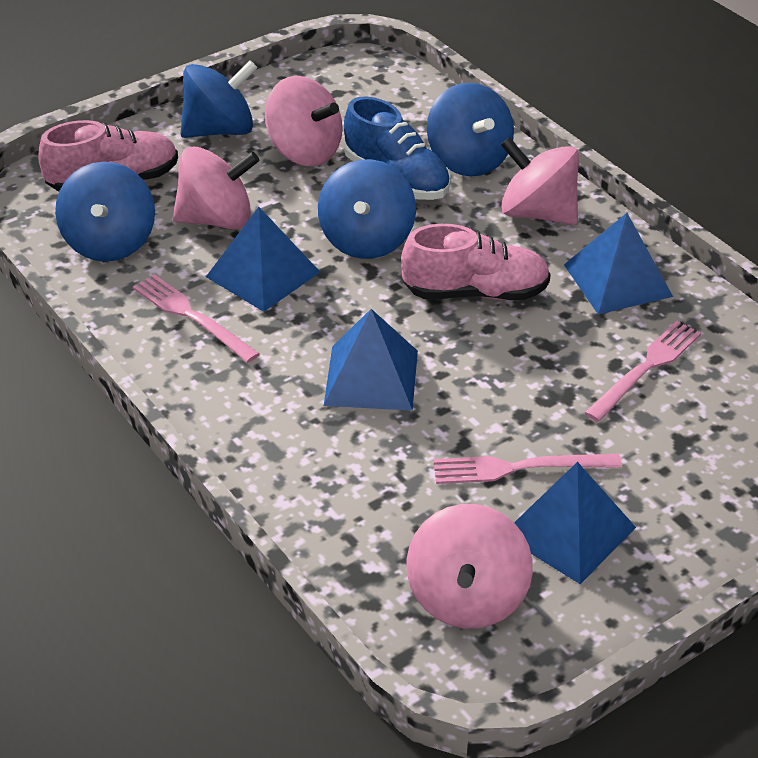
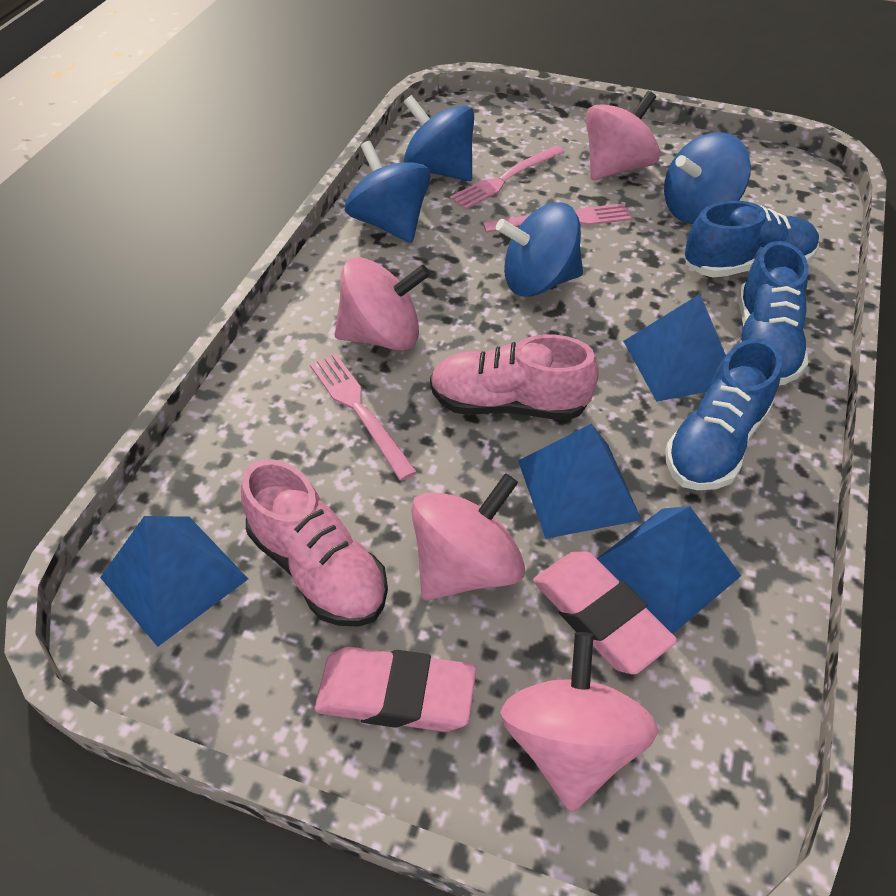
blue shoe: [344,96,451,200] = 1 -> [665,338,782,490] [685,201,819,278] [739,241,809,385] = 3
pink eraser: none = 0 -> [315,647,476,732] [533,551,677,674] = 2

